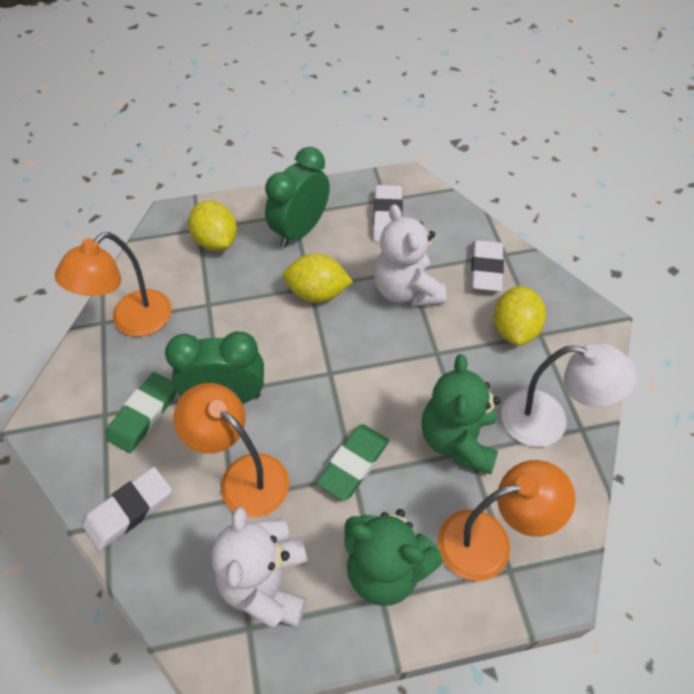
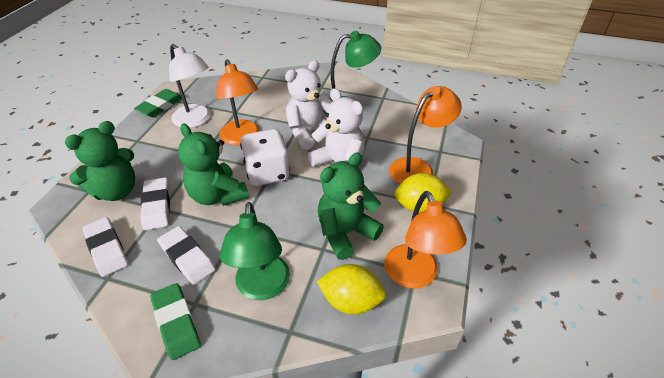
green clock: [165,331,264,404] [265,147,330,247] = 2 -> none = 0
green lamp: none = 0 -> [220,202,290,300] [323,31,381,114] = 2
green teddy bear: [344,509,442,606] [421,354,500,474] = 2 -> [65,121,135,201] [178,123,249,206] [318,153,384,260] = 3
white dice: none = 0 -> [240,129,290,186] = 1
yellow lemon: [188,201,237,251] [283,254,353,303] [494,285,546,346] = 3 -> [317,264,386,314] [394,173,452,213] = 2

